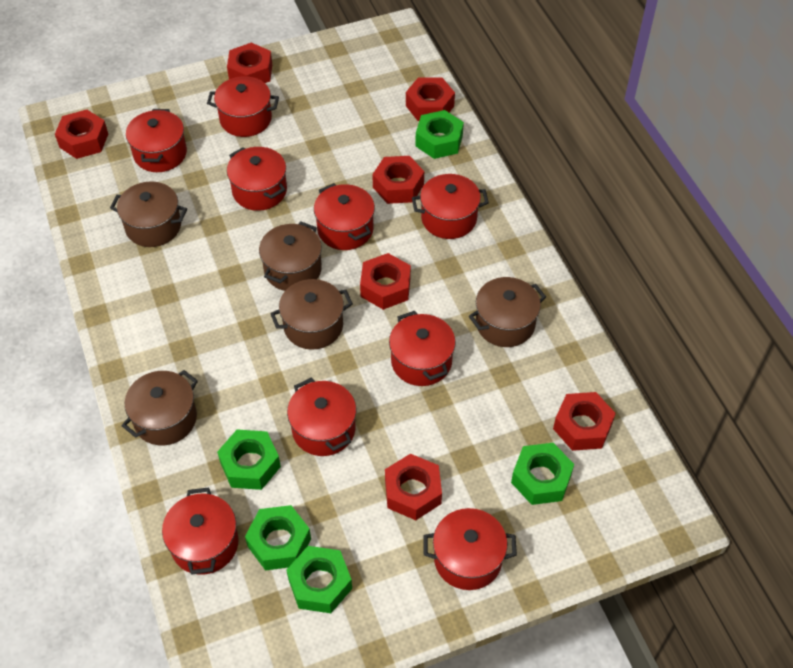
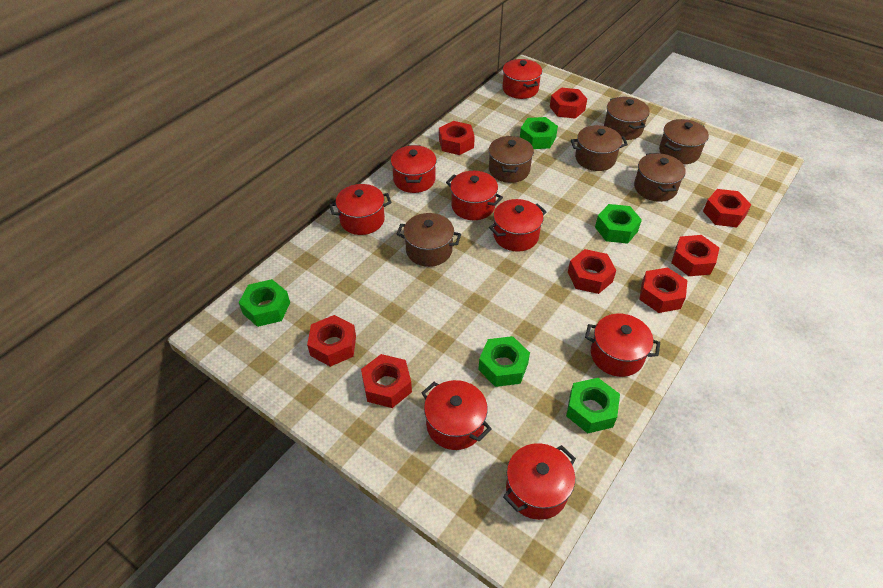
brown pot: [110,181,187,247] [122,370,198,445] [259,222,322,291] [270,279,353,350] [469,277,546,347] = 5 -> [397,213,461,267] [489,136,534,183] [571,125,628,171] [604,97,650,140] [634,153,686,202] [659,119,709,164] = 6
red nut: [55,110,108,159] [227,43,272,83] [360,253,411,310] [372,156,424,204] [385,454,442,520] [406,77,455,121] [553,392,616,451] = 7 -> [307,315,356,367] [361,354,412,408] [439,121,475,155] [550,88,587,119] [568,249,616,294] [639,267,687,313] [671,235,719,276] [703,189,752,227] = 8
red pot: [126,109,187,172] [162,487,239,575] [207,76,279,137] [227,147,287,211] [287,378,356,456] [314,183,375,250] [389,311,456,386] [412,174,489,239] [423,508,517,590] = 9 -> [329,184,392,235] [391,145,437,193] [422,380,491,450] [446,171,503,220] [489,199,546,252] [502,59,542,99] [503,443,576,520] [585,314,660,377] = 8

